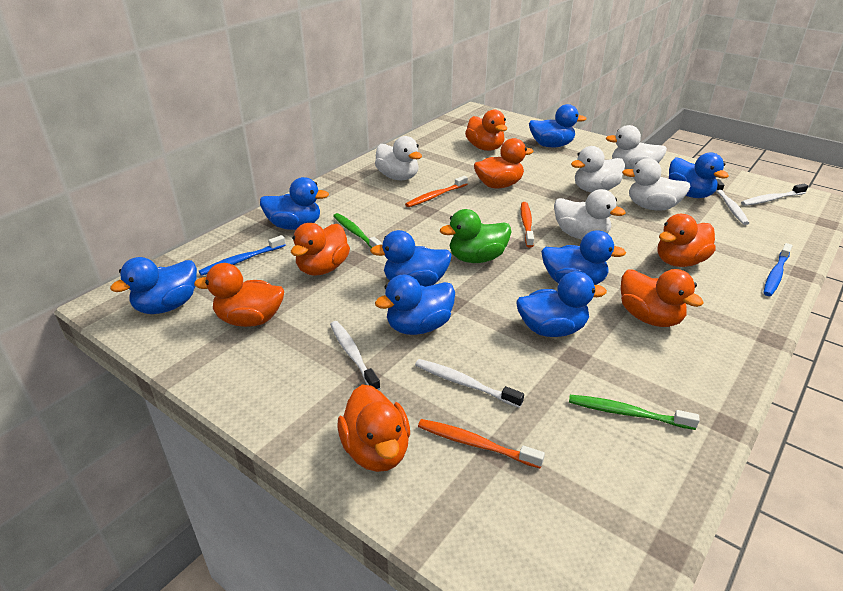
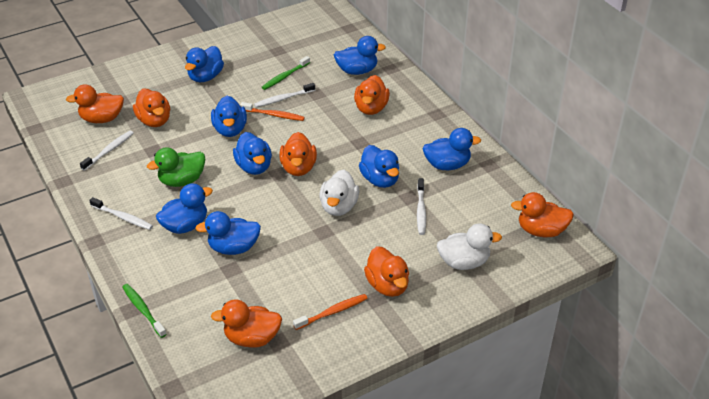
blue toothbrush: [199,235,286,276] [763,243,792,296] = 2 -> none = 0
orange toothbrush: [405,176,468,207] [418,419,545,468] [521,202,534,248] = 3 -> [240,102,305,121] [293,294,368,330] = 2
white duck: [375,136,422,181] [554,189,625,239] [571,146,625,192] [606,125,667,170] [622,158,690,211] = 5 -> [319,170,359,216] [437,224,502,270] = 2

